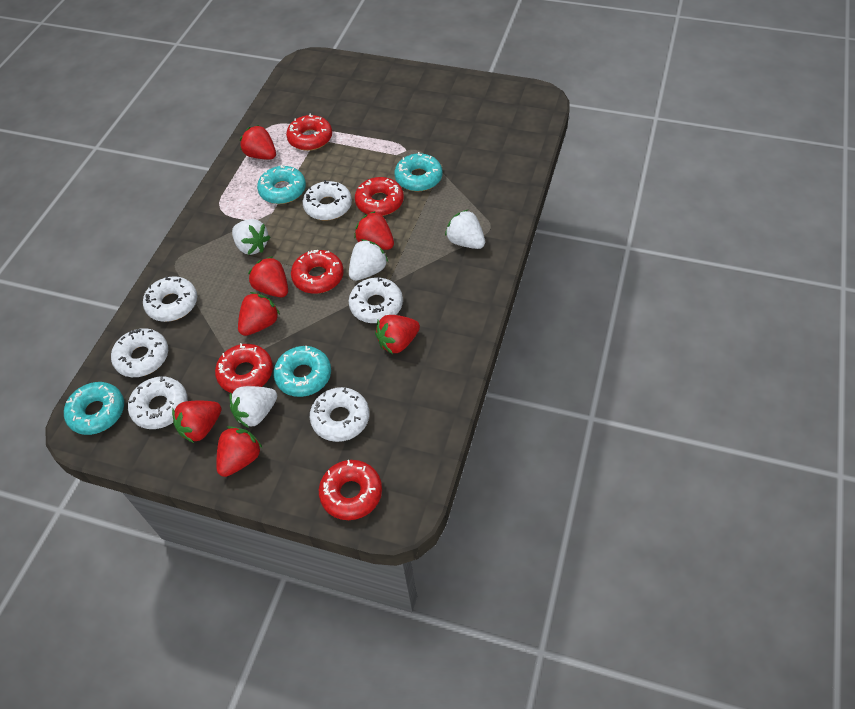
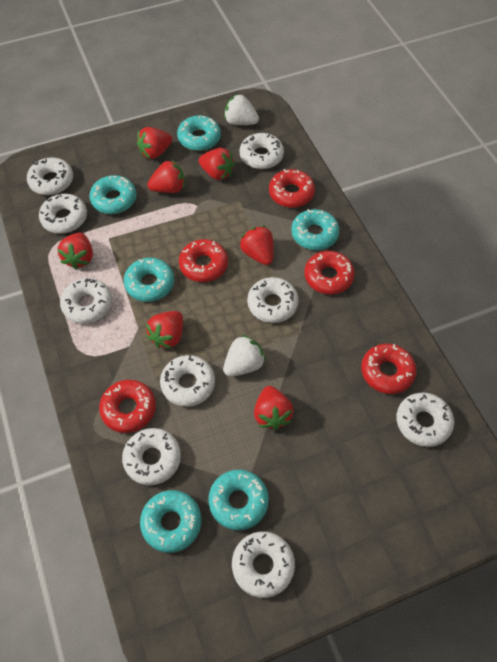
turquoise donut: [64,382,124,435] [257,164,306,204] [273,346,331,397] [395,152,442,191] = 4 -> [90,175,136,214] [124,258,174,302] [140,490,202,553] [177,115,221,151] [208,470,269,530] [291,209,339,250] = 6
white donut: [111,328,168,377] [128,376,188,429] [143,276,197,322] [303,180,352,220] [310,387,369,442] [349,277,403,323] = 6 -> [27,157,73,195] [39,194,87,234] [60,278,112,324] [122,428,181,485] [160,355,215,407] [232,531,295,598] [240,133,284,169] [247,277,299,323] [397,393,454,447] = 9
white strawberry: [229,386,277,428] [232,219,270,255] [349,239,388,281] [445,210,485,249] = 4 -> [223,335,266,377] [224,94,259,125] = 2

